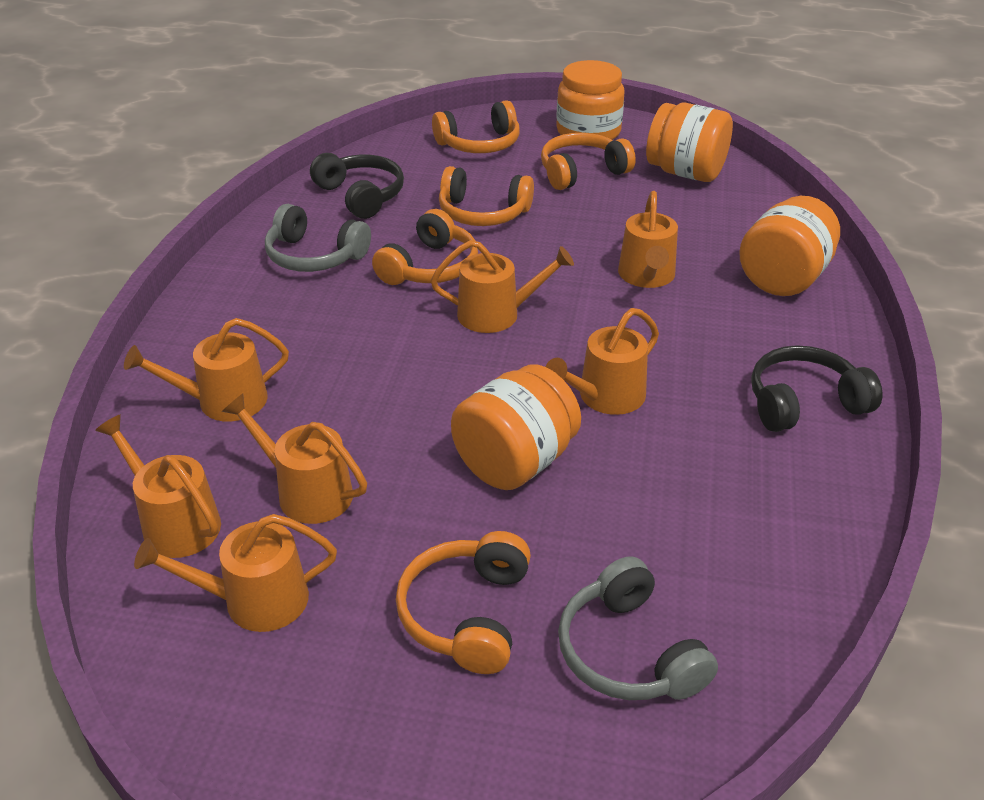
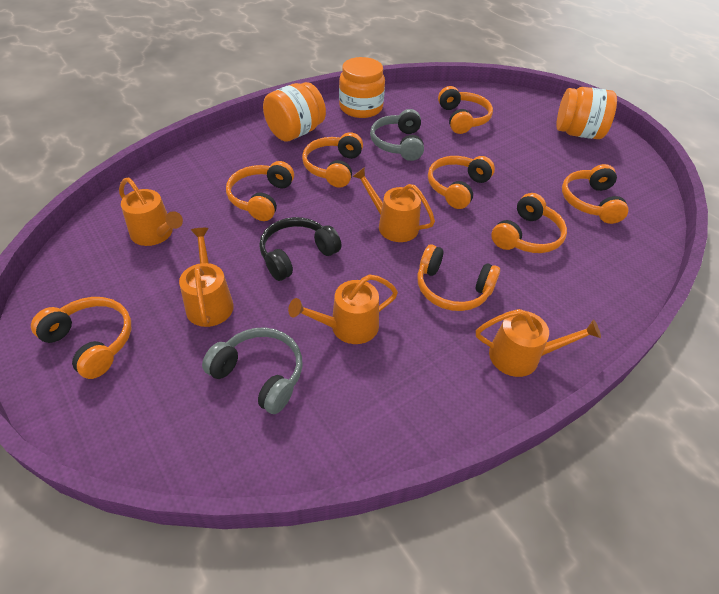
black headphones: [310,153,404,219] [751,345,882,432] = 2 -> [259,217,342,281] = 1
orange headphones: [372,209,478,285] [396,531,531,674] [432,101,520,153] [439,166,534,226] [541,133,636,190] = 5 -> [31,297,131,379] [226,161,294,221] [302,132,363,188] [417,244,500,311] [428,156,495,209] [438,86,493,134] [491,193,567,253] [562,164,629,224] = 8
orange jar: [451,365,581,490] [556,60,625,140] [646,103,733,182] [739,196,840,296] = 4 -> [263,82,326,141] [339,57,385,118] [556,87,617,139] = 3
orange watering can: [95,415,221,558] [124,318,289,422] [134,514,337,632] [222,393,367,524] [431,240,574,333] [545,308,659,415] [618,191,678,288] = 7 -> [119,178,183,246] [179,228,234,327] [288,274,398,344] [352,167,435,242] [476,309,601,377] = 5

